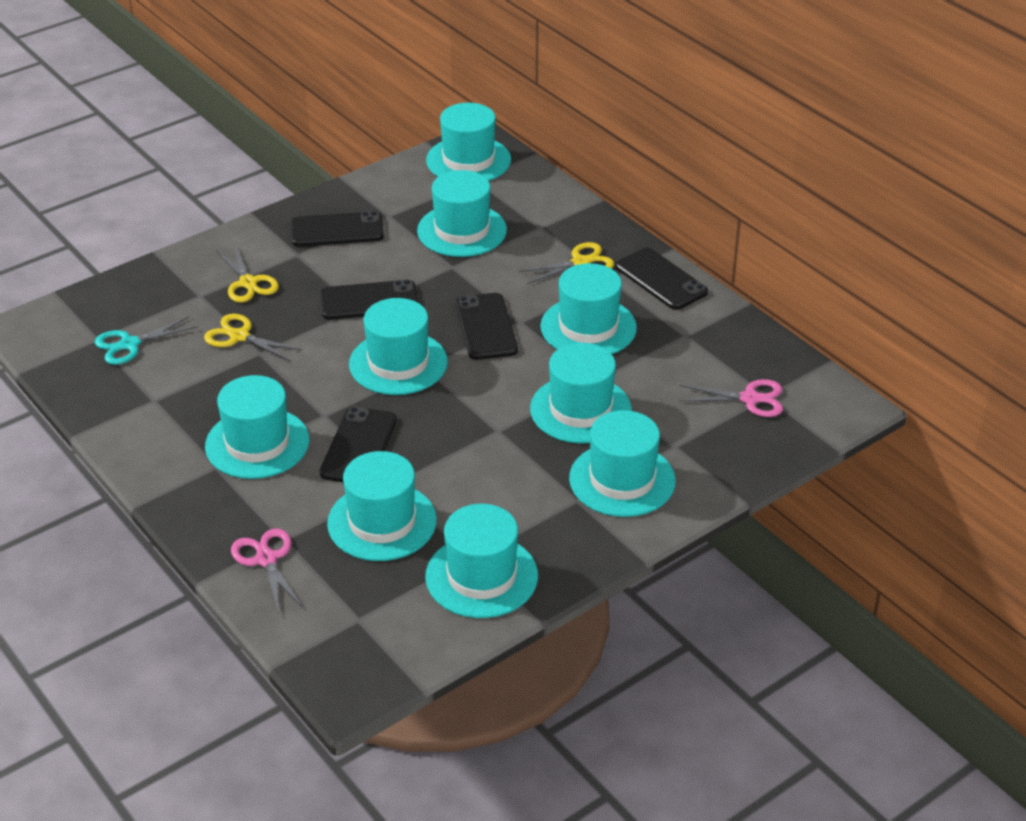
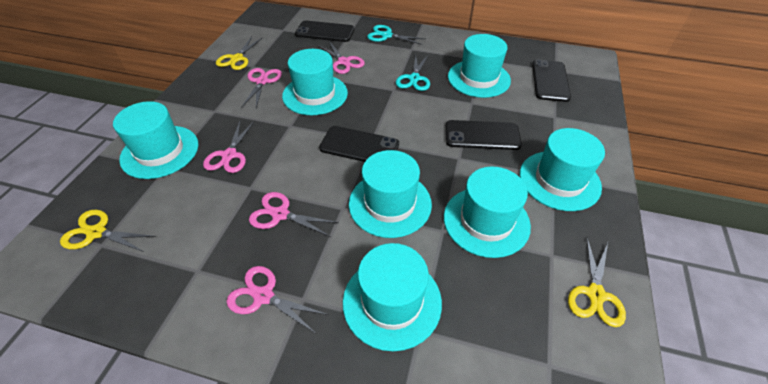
black phone: [291,211,384,247] [320,279,418,320] [320,407,397,482] [455,293,518,360] [616,248,708,310] = 5 -> [295,20,354,42] [319,126,399,162] [446,120,522,150] [532,59,571,102] = 4
pink scissors: [231,528,303,614] [679,379,783,417] = 2 -> [203,120,255,173] [226,266,329,333] [241,68,282,108] [249,192,339,237] [318,40,365,74] = 5
turquoise hat: [205,375,309,479] [327,451,437,561] [349,298,448,395] [417,170,507,257] [425,504,538,618] [426,103,511,181] [530,343,632,443] [540,263,637,354] [569,410,676,517] = 9 -> [113,101,199,179] [282,49,348,115] [343,243,442,351] [349,150,432,238] [444,167,531,258] [448,34,511,98] [520,128,605,211] = 7
turquoise scissors: [95,316,197,365] = 1 -> [367,25,425,45] [396,54,430,91] = 2

